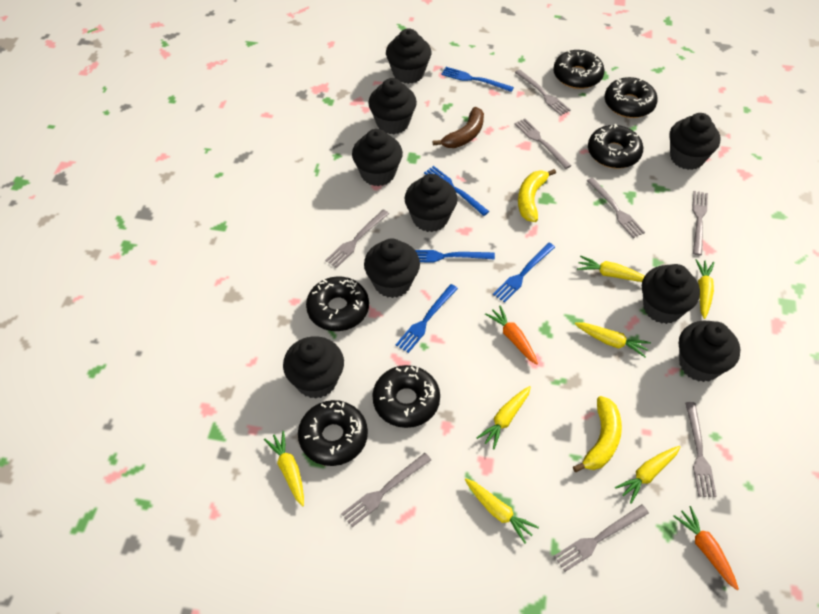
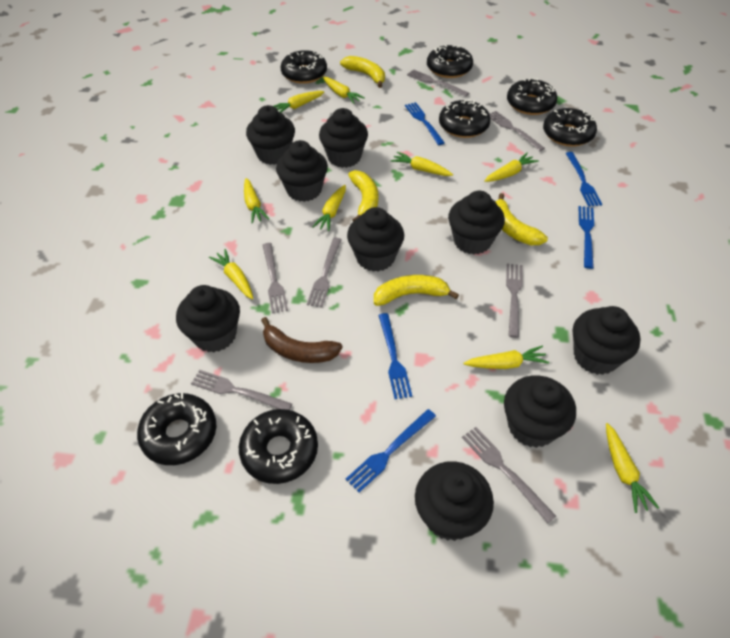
black donut: [298,400,368,466] [306,276,369,331] [372,365,440,428] [553,50,605,89] [588,124,643,168] [605,77,658,118] = 6 -> [137,393,217,465] [239,409,318,484] [281,50,327,84] [427,45,473,78] [439,99,491,138] [507,78,558,115] [543,108,597,147] = 7
grey fork: [325,209,389,268] [341,453,431,527] [515,70,571,115] [515,119,572,169] [554,505,649,572] [587,178,645,238] [685,402,717,497] [692,191,708,255] = 8 -> [191,370,292,410] [263,243,288,313] [307,238,342,308] [407,69,469,97] [462,427,556,524] [489,111,545,151] [506,264,523,338] = 7
orange carrot: [485,306,538,364] [673,506,739,590] = 2 -> none = 0
yellow banana: [518,169,556,222] [573,396,622,472] = 2 -> [340,56,385,88] [348,170,378,221] [374,275,459,306] [495,193,548,245] = 4
yellow carrot: [264,431,304,507] [465,478,539,543] [477,386,531,449] [575,322,651,358] [577,255,644,282] [615,446,680,504] [696,259,715,319] = 7 -> [209,249,253,299] [244,178,269,224] [273,91,324,112] [312,185,346,231] [323,77,365,104] [391,152,453,176] [463,346,549,369] [484,153,539,182] [606,423,659,513] = 9

